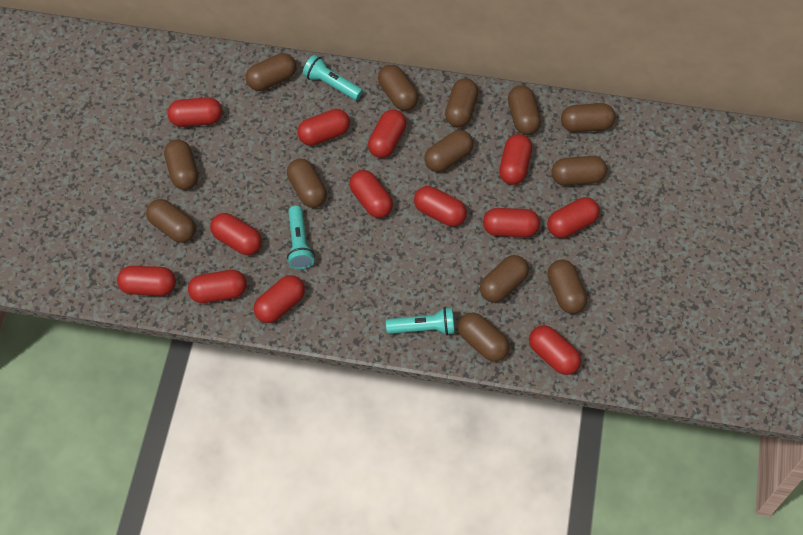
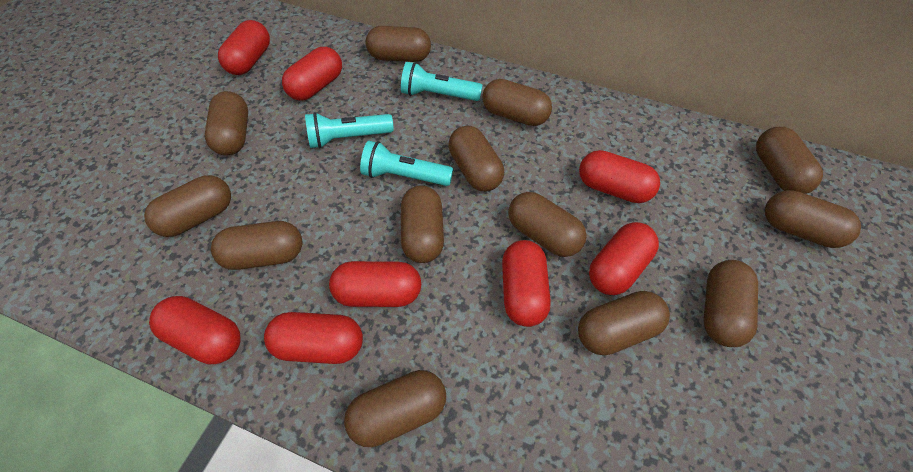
red capsule: [117,266,176,296] [167,97,222,127] [188,270,247,303] [210,213,262,255] [254,275,305,323] [297,109,350,146] [349,170,393,218] [368,109,406,158] [414,186,467,227] [483,208,540,237] [499,134,532,185] [529,325,581,375] [547,197,600,238] = 13 -> [149,296,241,365] [218,20,270,75] [264,312,363,364] [282,47,342,101] [329,261,421,307] [502,240,551,327] [579,150,660,203] [589,222,659,295] = 8

